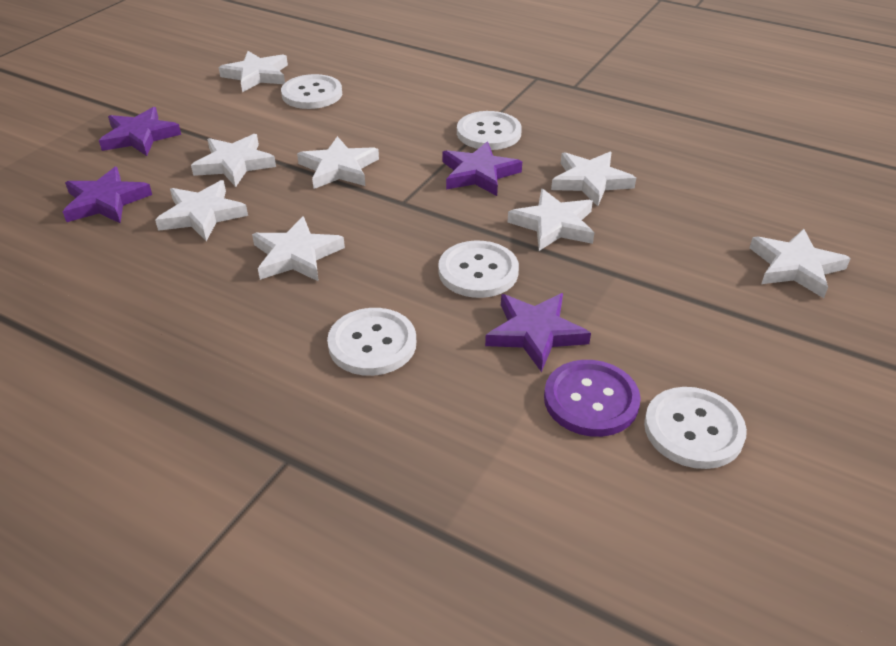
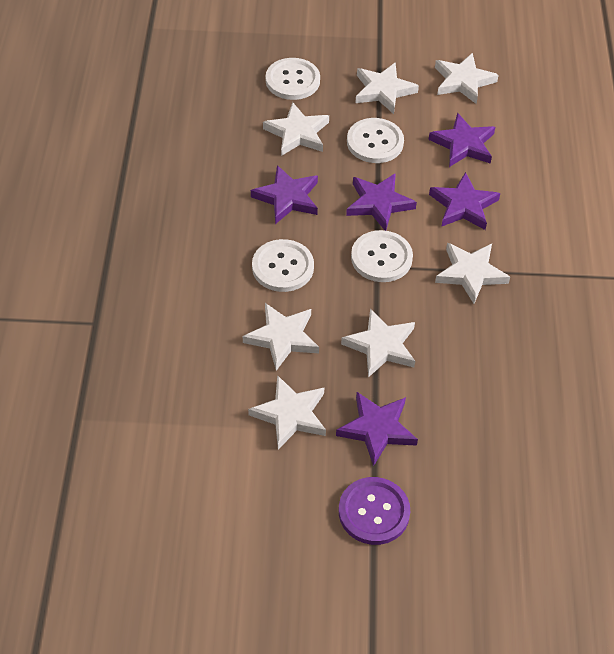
purple star: [63,167,152,223] [99,107,181,156] [442,142,522,196] [485,293,591,372] = 4 -> [251,165,318,224] [336,392,418,466] [346,173,417,231] [429,113,495,167] [429,172,500,230] = 5
white button: [281,74,342,109] [327,308,416,376] [438,241,519,298] [457,111,522,150] [644,387,747,469] = 5 -> [252,239,314,292] [266,58,320,100] [347,118,404,163] [351,230,413,282] = 4
white star: [155,180,248,242] [191,134,276,187] [219,51,288,92] [252,216,345,282] [297,136,379,189] [508,189,594,251] [551,152,636,206] [750,229,851,298] = 8 -> [243,303,319,371] [248,375,326,449] [263,102,329,156] [341,308,415,377] [355,62,419,114] [435,53,499,104] [435,243,510,304] = 7

